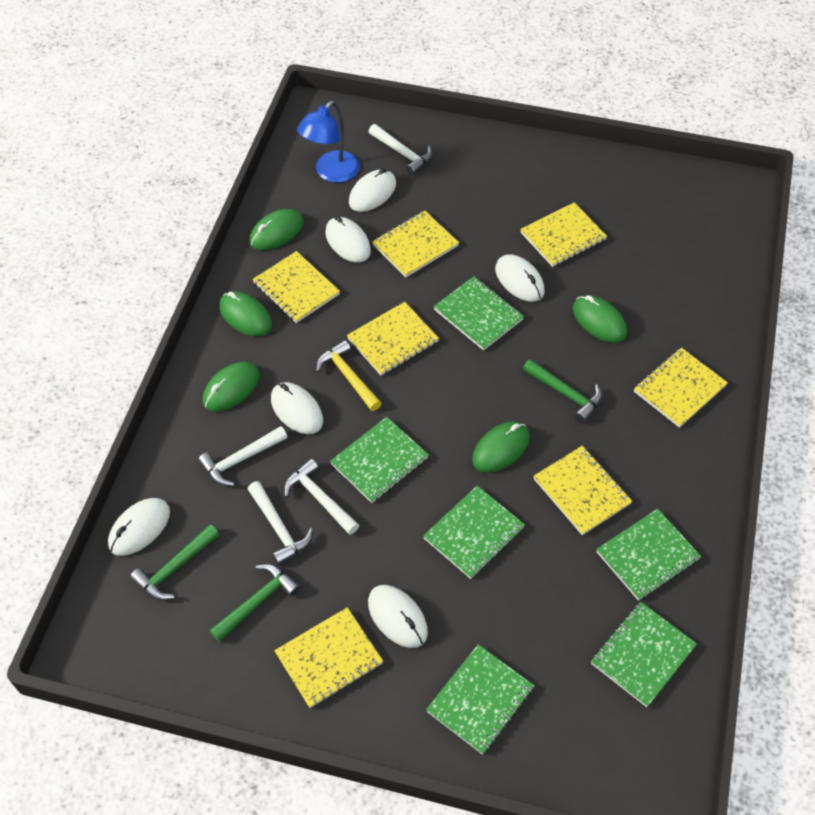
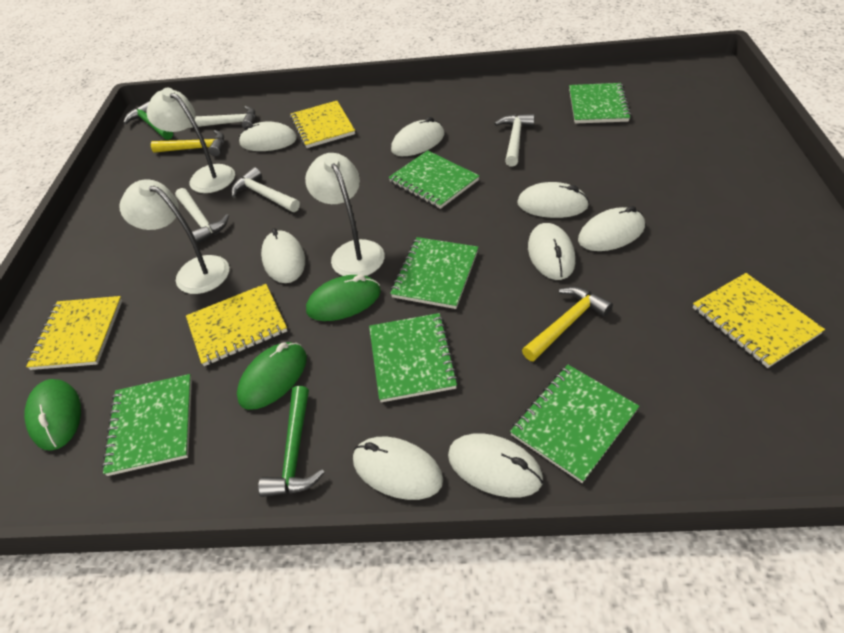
blue lamp: [297,101,360,183] = 1 -> none = 0
green hammer: [130,524,219,600] [210,564,300,642] [523,359,602,423] = 3 -> [124,101,173,140] [258,386,325,497] = 2
green mouse: [203,362,260,412] [219,291,272,336] [250,209,303,250] [472,421,530,473] [573,295,627,343] = 5 -> [24,379,81,451] [237,342,307,410] [306,275,381,321] = 3
white lamp: none = 0 -> [119,179,229,294] [146,88,235,193] [305,153,385,276] = 3
white mouse: [108,498,170,556] [271,382,323,434] [325,216,371,263] [349,168,396,212] [368,585,428,648] [495,254,545,302] = 6 -> [239,121,297,151] [261,228,305,283] [353,437,443,500] [391,117,444,156] [448,433,543,498] [517,182,589,218] [528,223,575,280] [578,206,645,251] = 8
yellow hammer: [316,340,382,411] = 1 -> [151,130,224,156] [522,287,613,362] = 2
yellow notebook: [252,251,340,323] [274,607,383,708] [347,302,439,376] [372,211,459,277] [520,202,607,267] [533,446,632,535] [634,348,728,428] = 7 -> [26,296,123,370] [186,284,287,366] [290,101,355,148] [693,273,825,368] = 4

